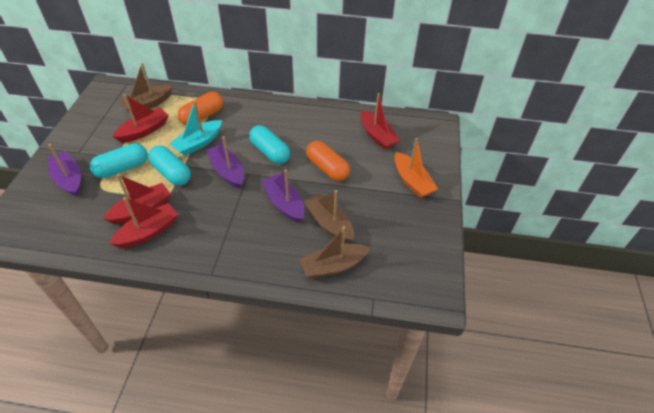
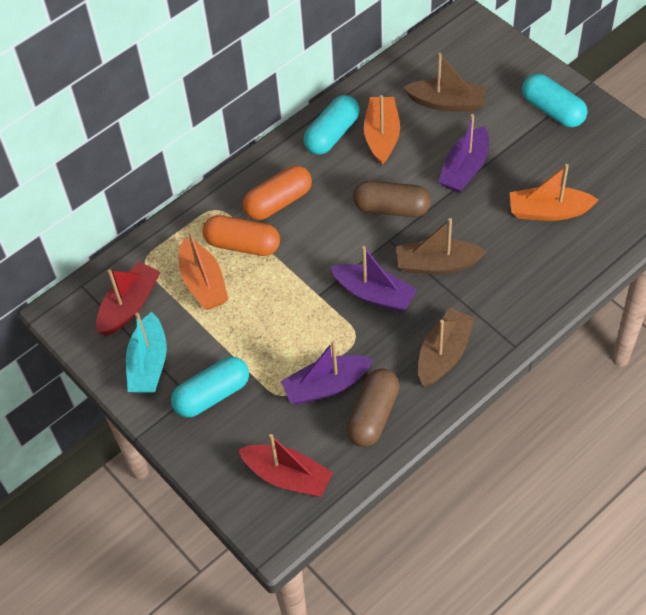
brown capsule: none = 0 -> [346,369,400,447] [353,181,431,217] = 2
orange boat: [395,138,438,198] = 1 -> [179,231,229,310] [364,95,400,165] [510,164,599,221] = 3
red boat: [103,174,171,224] [109,197,178,248] [113,94,169,143] [361,93,400,150] = 4 -> [96,261,160,335] [238,434,333,497] = 2

